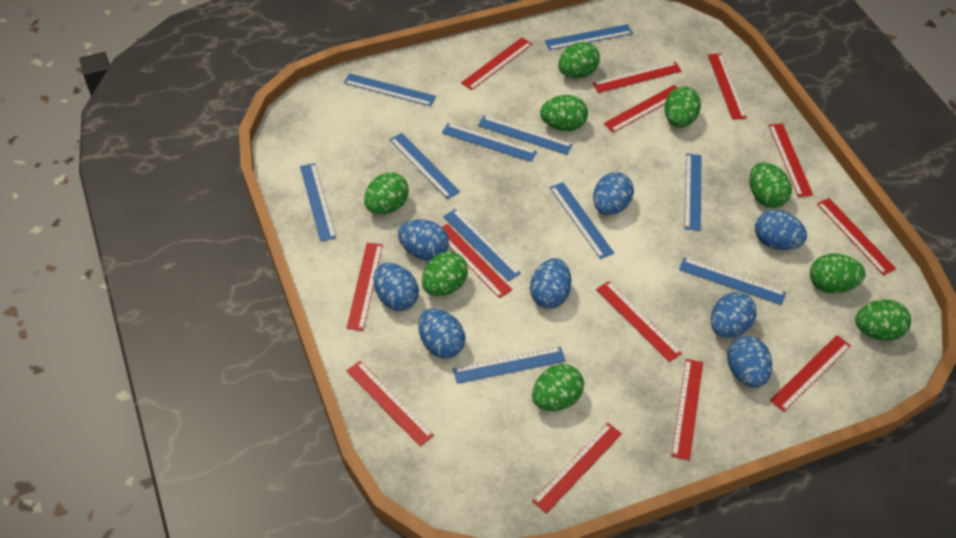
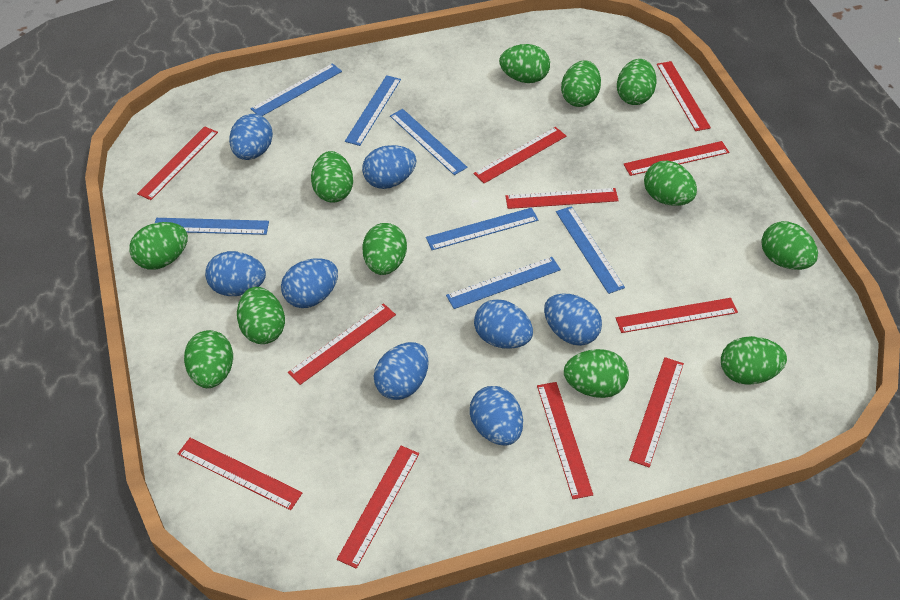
blue ruler: [300,163,336,241] [344,73,436,106] [389,133,460,199] [442,123,537,162] [443,209,521,281] [453,347,566,384] [478,116,573,155] [545,24,633,50] [550,182,614,259] [679,258,786,305] [684,154,702,231] = 11 -> [155,218,269,235] [250,63,342,116] [345,75,401,146] [390,109,468,175] [426,208,538,250] [446,257,561,309] [556,206,625,294] = 7
green egg: [364,172,409,214] [422,251,468,296] [532,364,584,411] [540,95,588,131] [558,42,600,78] [664,87,701,128] [750,162,792,208] [810,254,866,293] [855,300,911,341] = 9 -> [129,222,188,270] [184,330,233,388] [237,287,285,344] [311,151,353,203] [362,223,407,275] [499,44,550,83] [561,61,601,107] [564,349,629,398] [617,59,657,105] [644,161,697,206] [721,336,787,385] [761,221,818,270] = 12
red ruler: [346,243,383,331] [347,361,434,446] [442,224,512,298] [461,38,532,90] [532,423,622,513] [593,62,682,93] [596,281,682,362] [603,85,677,132] [671,359,703,460] [708,53,747,120] [768,123,813,197] [770,335,851,412] [817,198,896,275] = 13 -> [137,126,218,200] [178,438,302,510] [288,303,396,385] [337,446,419,569] [473,127,566,184] [505,188,619,209] [537,382,593,499] [616,298,738,333] [623,141,729,176] [629,357,684,467] [657,61,711,131] = 11

